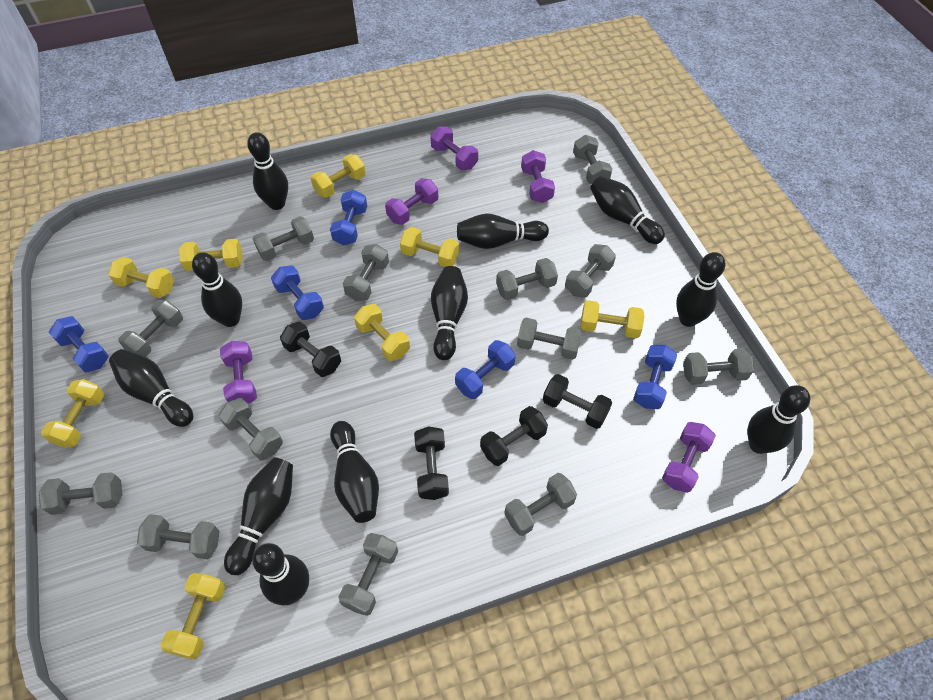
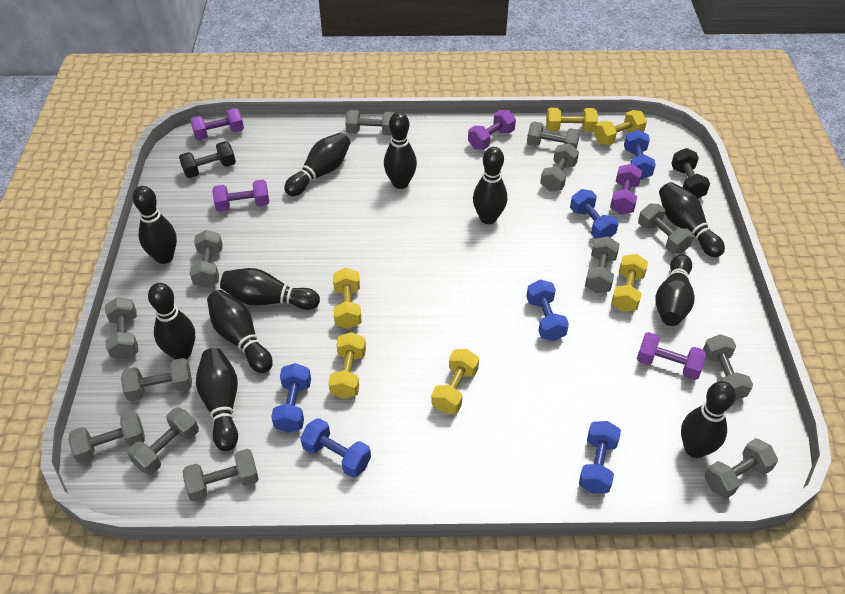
black dumbbell: [280,322,341,377] [414,426,449,500] [480,406,548,466] [543,374,612,429] = 4 -> [179,141,236,178] [671,148,710,199] = 2
blue dumbbell: [49,316,109,373] [271,266,324,320] [330,190,367,245] [455,340,516,399] [633,345,677,409] = 5 -> [271,363,311,433] [300,418,371,478] [526,280,569,341] [570,189,619,239] [579,421,621,493] [624,129,656,180] = 6
yellow dumbbell: [41,379,104,448] [108,257,174,298] [160,573,226,659] [179,239,243,271] [311,154,366,198] [354,304,410,361] [400,227,459,267] [581,300,644,338] = 8 -> [328,332,366,399] [333,268,362,329] [432,349,479,414] [546,108,598,132] [594,110,647,146] [611,254,648,312] = 6

